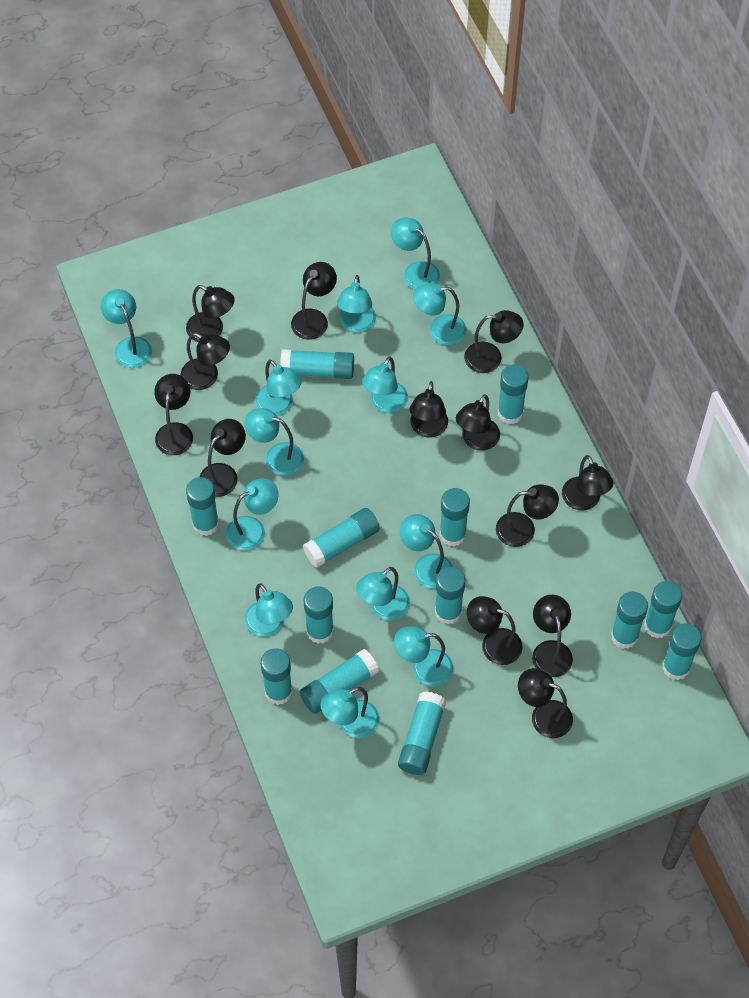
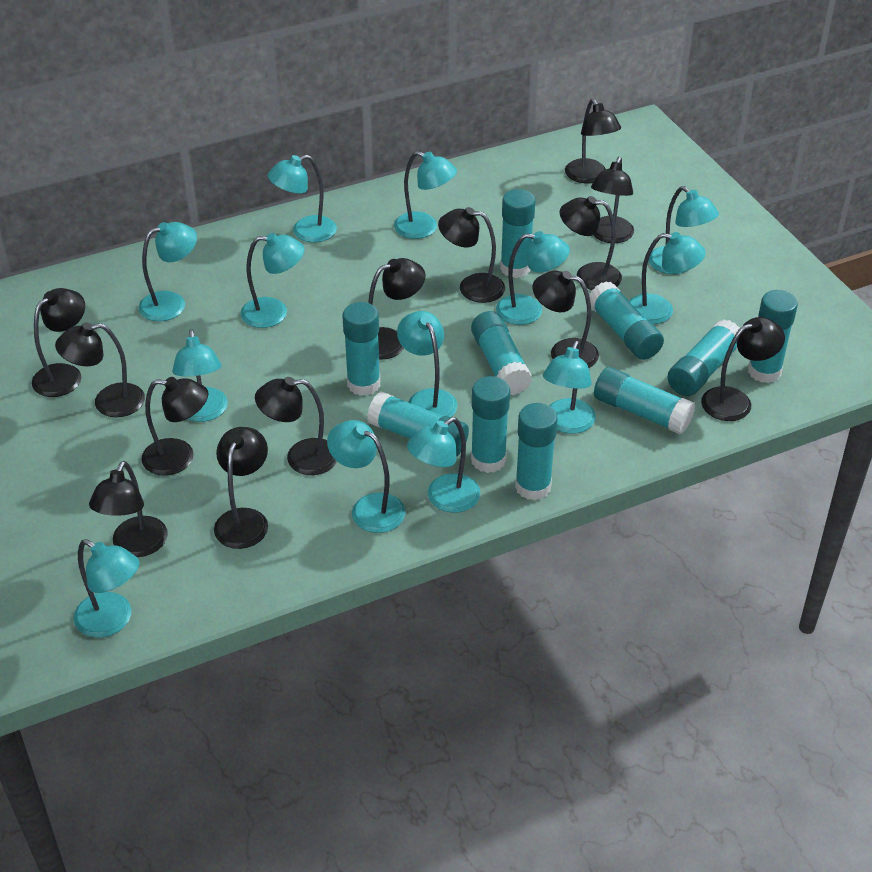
turquoise glue stick: [186,477,219,536] [260,648,293,705] [280,349,354,379] [300,649,379,714] [303,508,380,568] [304,586,334,644] [398,691,446,775] [435,567,465,624] [440,488,470,546] [498,364,529,424] [611,592,648,649] [644,581,682,638] [662,623,701,680] = 13 -> [342,302,380,396] [367,391,469,457] [471,311,532,395] [471,376,510,473] [500,189,535,278] [515,403,558,500] [589,281,664,360] [594,367,695,435] [667,319,740,396] [748,290,798,383] = 10

